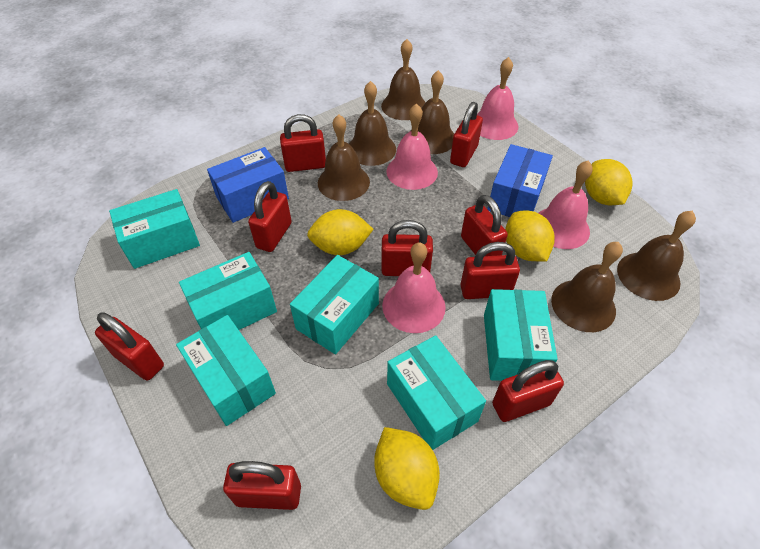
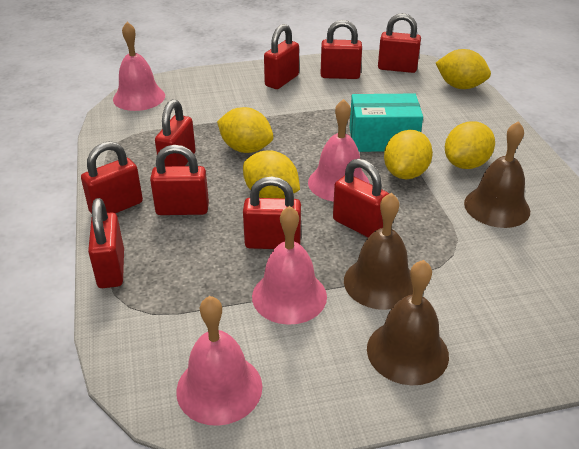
blue box: [207,147,289,223] [487,144,553,217] = 2 -> none = 0
brown bell: [318,114,370,201] [349,81,396,166] [381,39,426,120] [411,70,454,154] [551,242,623,332] [617,211,696,301] = 6 -> [344,193,413,310] [367,260,449,385] [464,121,530,228] = 3
turquoise box: [109,189,200,269] [176,315,276,426] [179,252,277,330] [290,255,379,354] [387,335,486,450] [484,289,558,381] = 6 -> [350,94,423,152] = 1
yellow lemon: [307,209,374,255] [374,427,440,510] [505,210,555,262] [585,159,633,205] = 4 -> [217,107,274,153] [243,150,300,199] [384,130,433,179] [436,49,491,89] [445,121,495,169] = 5

